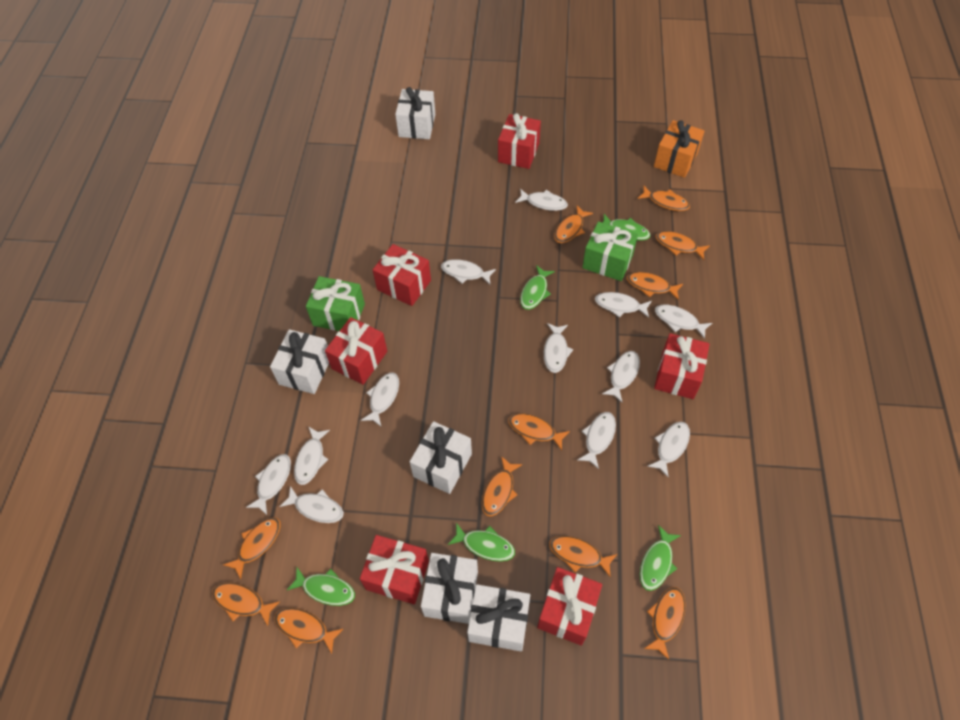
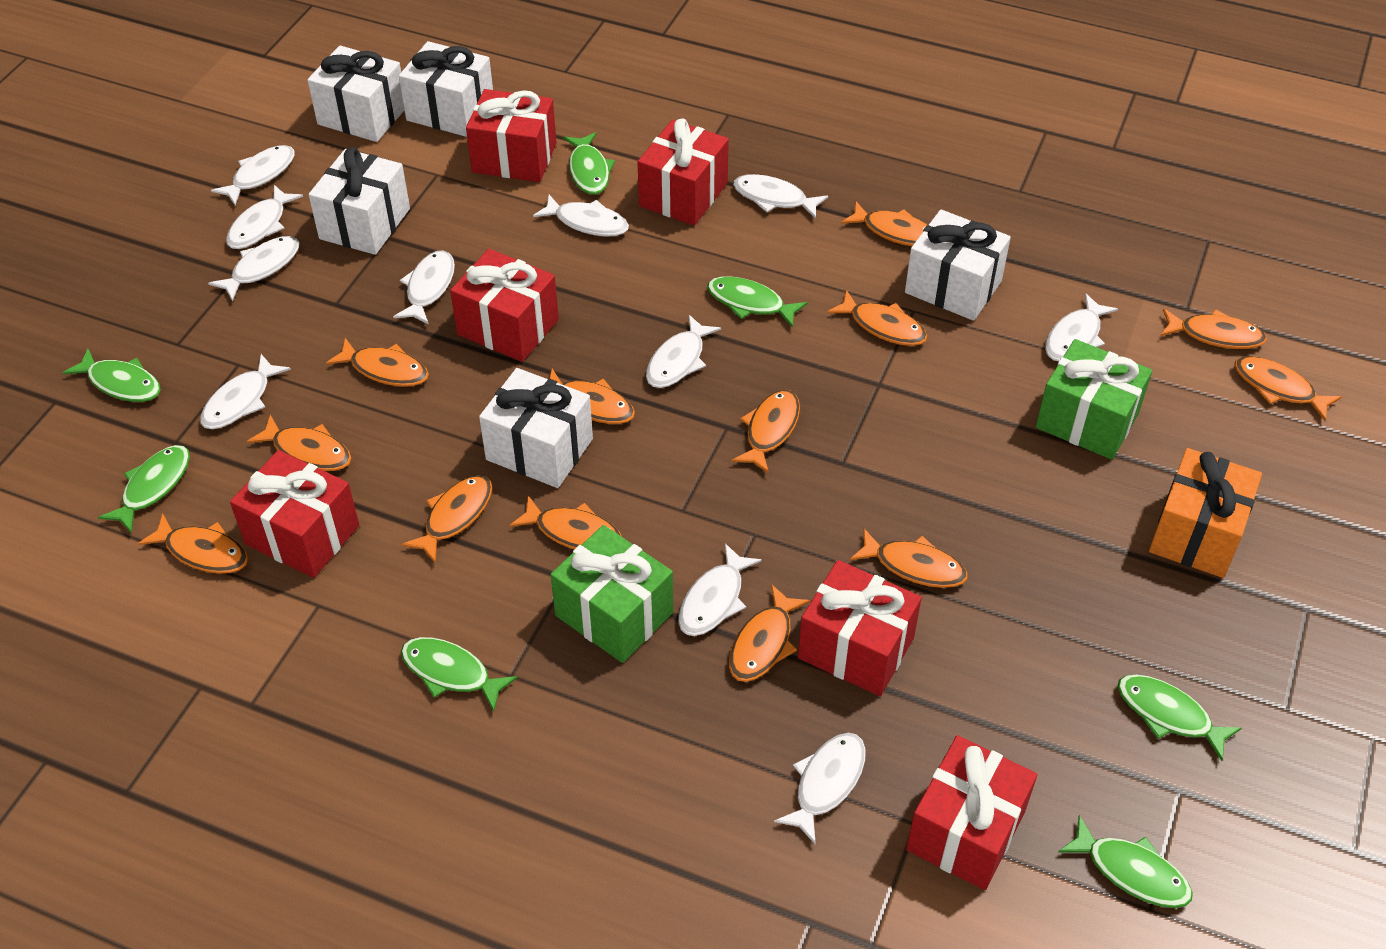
green fish: [287,567,355,606] [448,523,515,562] [520,265,555,310] [602,214,650,241] [640,525,681,591] = 5 -> [63,349,161,402] [98,445,190,533] [401,637,518,711] [563,132,615,195] [707,276,807,328] [1058,815,1193,908] [1118,675,1242,761] = 7
orange fish: [212,582,280,626] [223,517,281,579] [274,608,343,654] [482,456,523,516] [508,413,570,450] [549,536,617,577] [554,206,593,243] [627,272,683,300] [637,186,690,211] [644,587,685,660] [656,231,710,260] = 11 -> [138,514,248,574] [247,415,351,471] [326,338,429,387] [402,475,492,563] [510,496,622,549] [549,369,635,424] [729,584,810,682] [731,390,800,474] [827,290,927,346] [841,201,928,246] [850,529,968,588] [1160,309,1267,349] [1234,356,1342,421] = 13
white fish: [246,454,291,515] [279,486,344,523] [294,427,330,485] [361,373,399,426] [441,259,496,284] [515,189,568,211] [544,323,573,373] [578,412,616,469] [595,292,652,318] [602,351,640,402] [648,421,690,478] [655,305,712,339] = 12 -> [200,354,291,429] [208,236,299,301] [211,145,295,205] [226,185,303,249] [393,251,455,325] [533,195,629,237] [646,315,721,388] [678,543,762,636] [733,174,828,219] [774,733,866,845] [1045,293,1118,362] = 11

